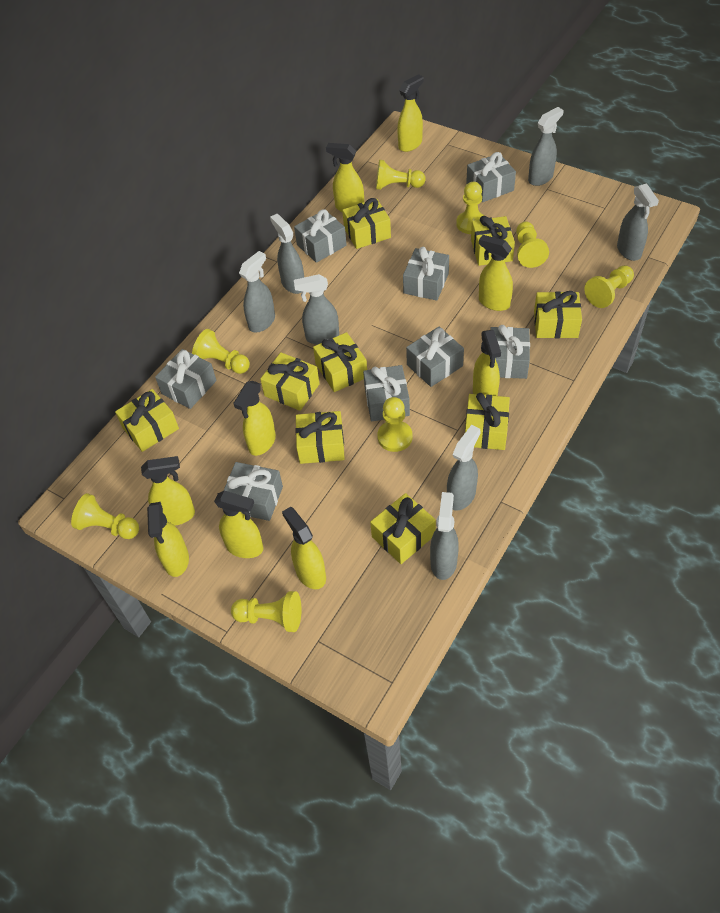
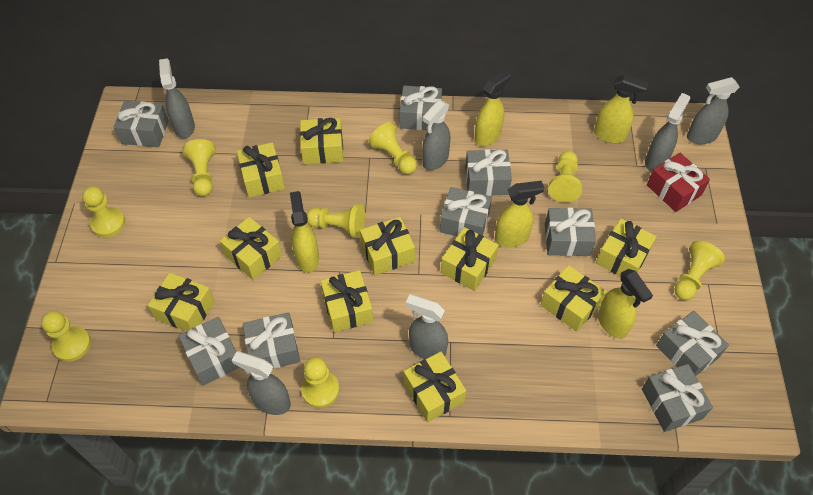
grey gift: [155,349,216,409] [223,462,283,521] [294,209,347,263] [363,365,410,421] [403,247,449,301] [406,327,464,387] [466,152,516,202] [490,325,530,379] = 8 -> [114,101,169,147] [179,317,240,386] [243,312,300,369] [400,85,442,130] [440,187,492,236] [465,149,512,196] [545,208,596,256] [642,364,713,432] [656,311,729,376] = 9
grey spray bottle: [239,251,275,332] [270,214,304,294] [294,274,339,345] [430,492,459,580] [447,425,481,511] [528,107,563,186] [617,183,659,261] = 7 -> [159,58,195,139] [232,351,291,415] [405,294,448,359] [422,100,451,170] [645,93,690,171] [687,77,739,144] = 6
red gift: none = 0 -> [647,153,710,212] = 1
yellow gift: [115,389,179,452] [260,352,320,411] [295,411,345,464] [313,332,367,392] [342,198,391,249] [370,493,436,564] [465,393,510,450] [471,216,515,266] [534,291,582,338] = 9 -> [148,272,215,332] [220,217,282,280] [237,142,285,198] [300,118,343,164] [320,270,373,332] [360,217,415,275] [404,352,466,422] [441,227,499,291] [541,265,606,332] [596,218,657,276] = 10
yellow spray bottle: [141,456,195,526] [147,502,189,577] [214,491,263,558] [233,381,276,456] [282,507,326,589] [326,143,364,212] [397,74,424,152] [473,330,501,396] [479,235,513,311] = 9 -> [290,191,319,272] [475,70,511,146] [495,181,544,247] [594,75,649,143] [598,269,653,339] = 5

